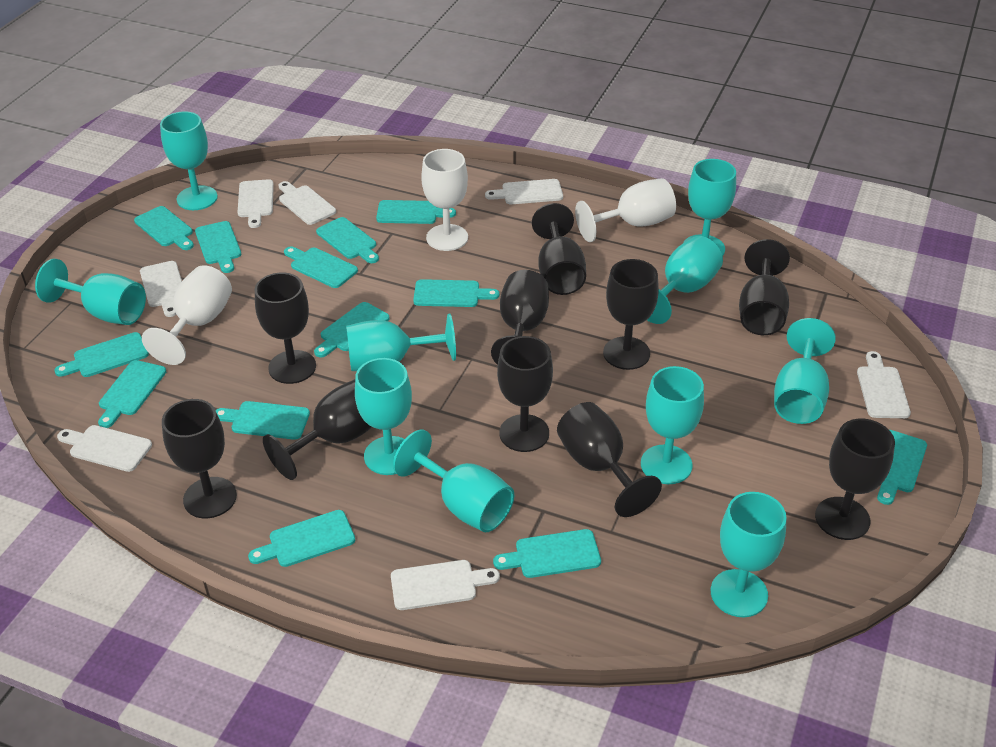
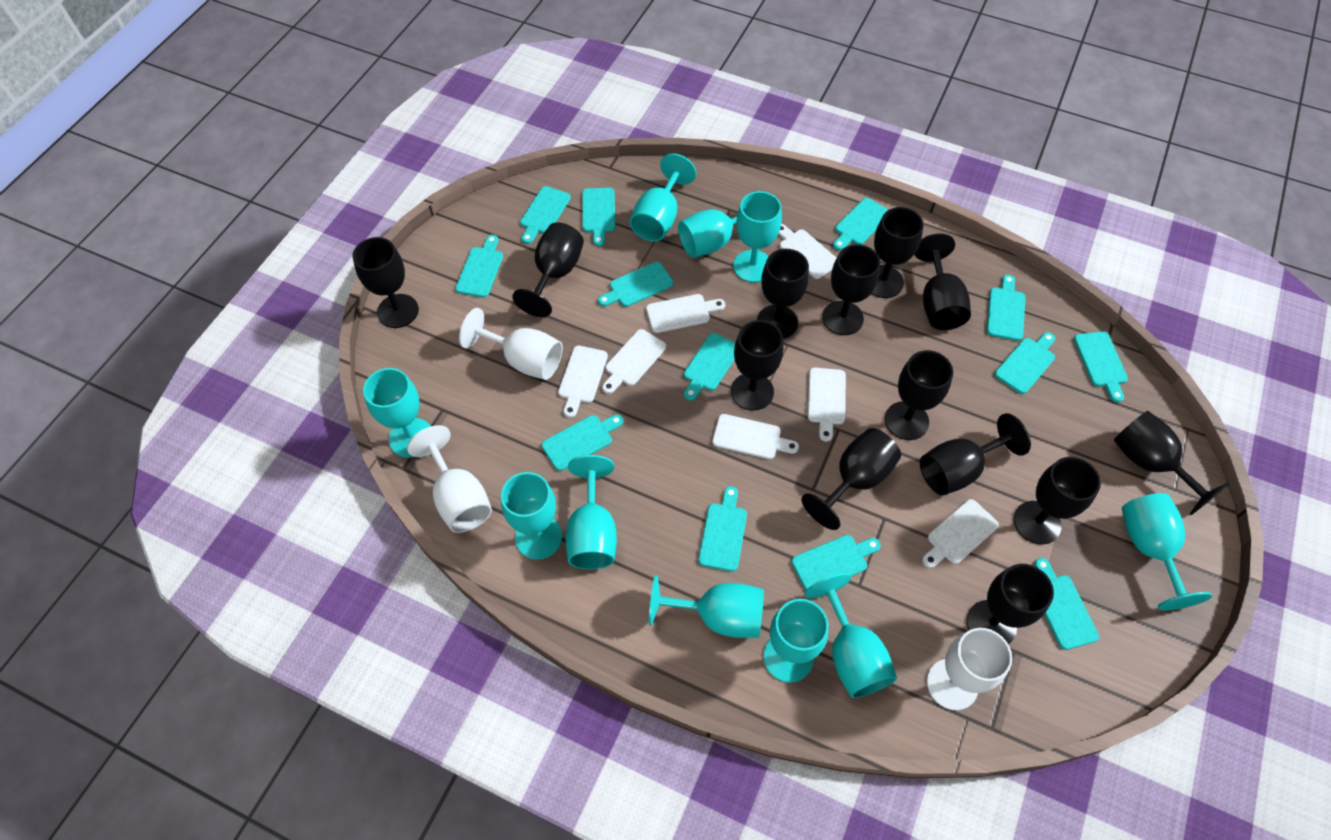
black goblet: [162,399,237,518] [255,273,316,384] [263,379,372,480] [491,270,549,365] [497,336,553,452] [532,203,586,295] [557,402,662,517] [603,259,659,370] [739,239,790,335] [815,419,895,540] = 10 -> [352,237,419,328] [512,222,584,317] [731,320,783,410] [757,249,809,339] [801,428,901,530] [822,244,880,335] [871,207,924,298] [885,350,953,440] [914,233,971,330] [920,413,1031,495] [967,564,1054,645] [1014,457,1101,545] [1114,411,1230,515] = 13

